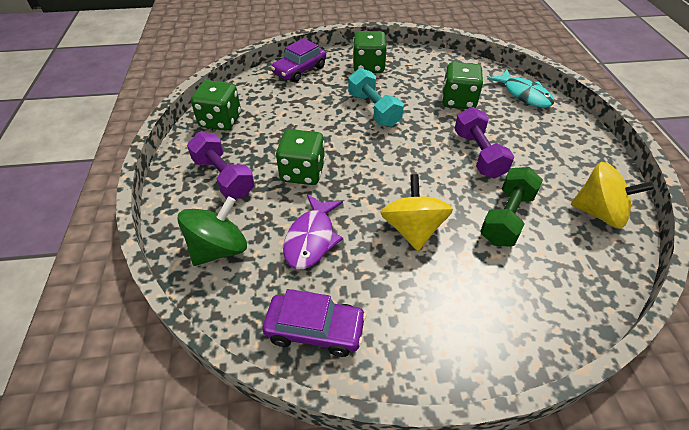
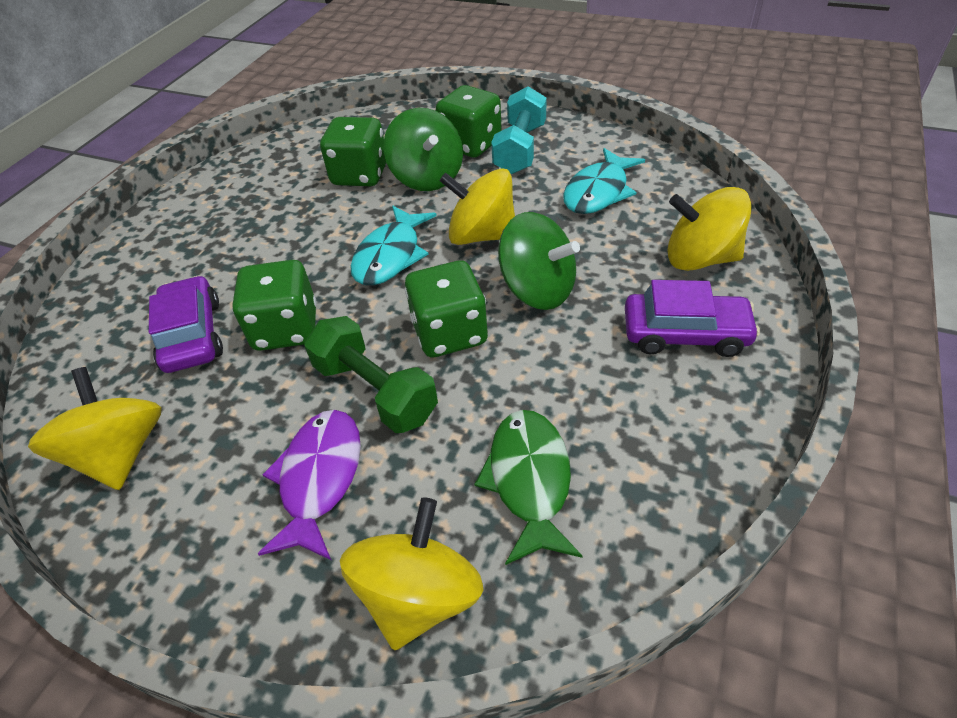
green fish: none = 0 -> [475,410,583,565] = 1
green spinning top: [177,196,247,266] = 1 -> [383,108,463,191] [498,212,580,310] = 2
purple dumbbell: [187,132,255,199] [454,107,514,179] = 2 -> none = 0
turquoise fish: [487,70,554,108] = 1 -> [350,206,437,285] [563,148,645,214] = 2
yellow spinning top: [381,174,453,251] [571,162,654,229] = 2 -> [28,367,162,490] [340,497,484,650] [439,168,515,245] [667,187,752,271] = 4

